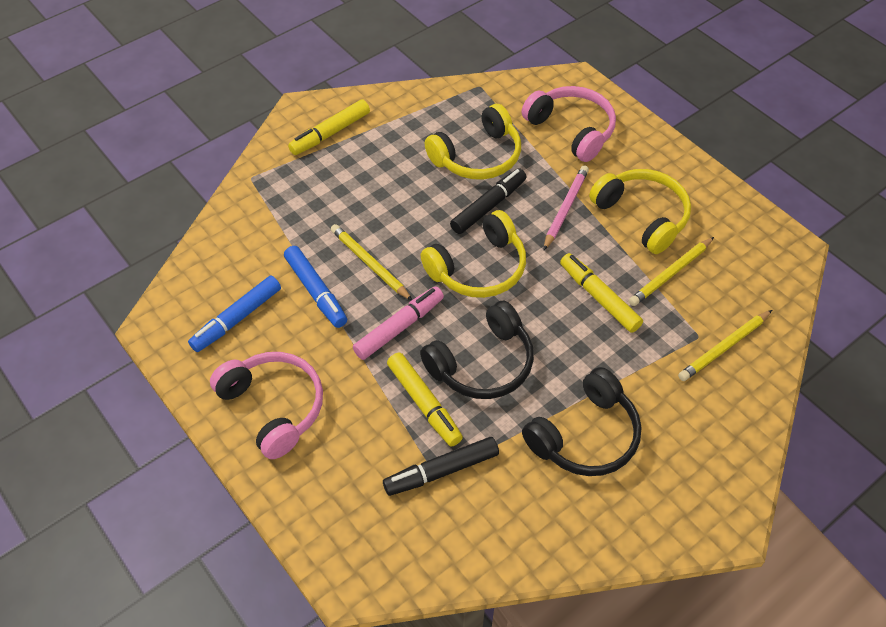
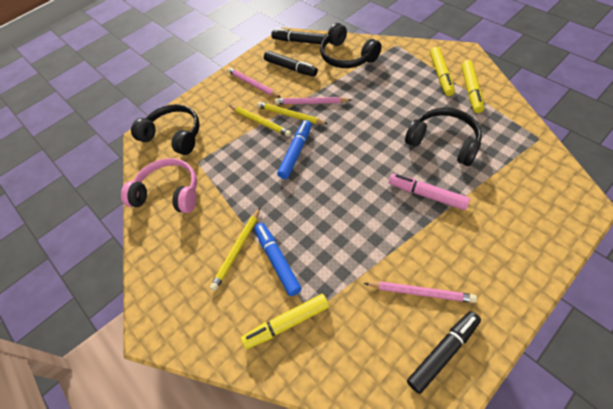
black headphones: [420,301,534,399] [522,367,641,476] = 2 -> [131,104,200,155] [320,23,382,68] [405,108,482,166] = 3
black marker: [383,437,499,496] [450,169,526,234] = 2 -> [264,51,318,77] [271,28,327,44] [407,311,481,394] = 3
pink headphones: [210,352,323,459] [522,86,616,162] = 2 -> [121,158,197,213] = 1
pink pencil: [544,166,589,250] = 1 -> [227,68,281,98] [275,97,351,104] [364,281,477,303] = 3
yellow headphones: [421,210,526,298] [425,104,521,180] [589,169,691,254] = 3 -> none = 0

